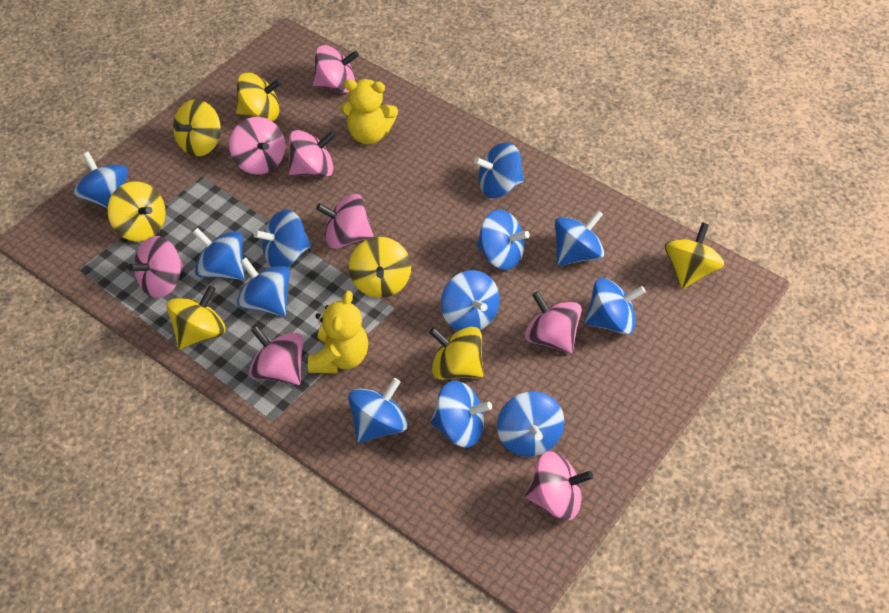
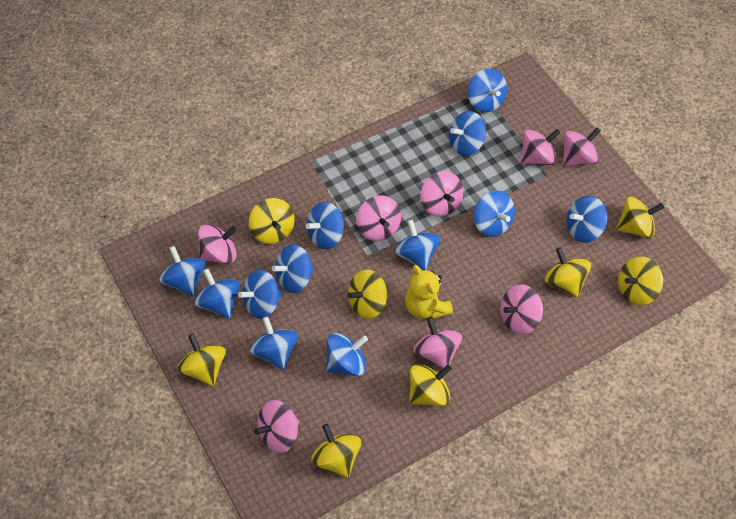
yellow spinning top: [108,181,166,242] [166,286,226,349] [173,99,221,157] [236,73,282,121] [349,237,411,298] [429,327,484,380] [665,222,724,289] = 7 -> [178,334,226,386] [249,198,295,244] [311,424,361,478] [347,269,387,319] [409,364,452,406] [545,247,591,297] [616,197,664,239] [618,256,663,305] = 8
yellow teddy bear: [308,291,368,373] [340,79,398,144] = 2 -> [405,265,453,319] = 1

